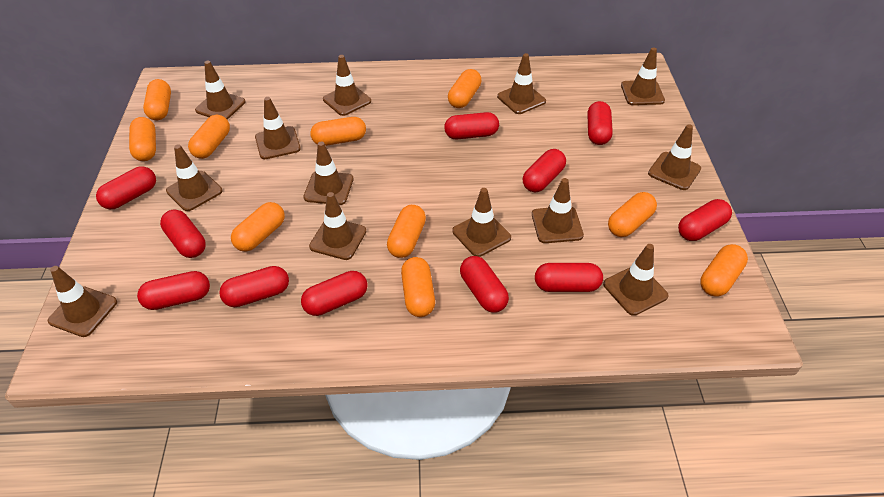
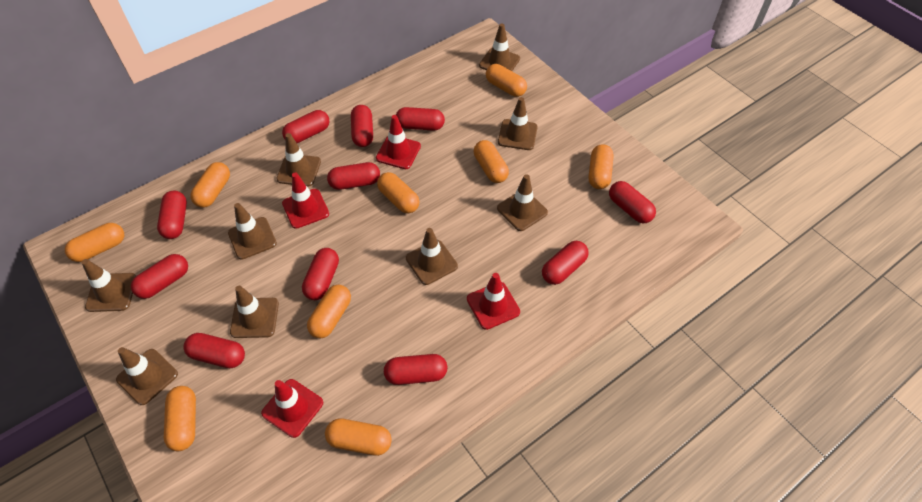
brown traffic cone: [48,266,117,337] [166,144,223,211] [195,61,246,120] [255,97,301,159] [303,142,354,205] [309,192,366,260] [323,55,371,116] [452,188,511,257] [497,53,546,114] [532,178,584,243] [603,244,669,316] [621,47,665,105] [648,124,701,190] = 13 -> [82,259,136,312] [116,347,178,405] [228,203,277,260] [230,286,279,338] [276,133,321,187] [406,228,458,285] [479,23,520,71] [497,174,548,231] [498,97,538,150] = 9
orange capsule: [129,117,156,161] [143,79,171,120] [188,115,230,159] [231,202,285,252] [310,117,366,146] [387,205,426,258] [401,257,435,317] [448,69,482,108] [608,192,657,237] [700,244,748,297] = 10 -> [65,223,124,262] [164,386,196,451] [190,162,230,208] [307,285,351,338] [325,418,392,456] [377,172,419,213] [474,140,509,183] [486,64,527,97] [589,144,614,189] = 9
red traffic cone: none = 0 -> [261,379,323,438] [282,172,329,229] [376,115,421,169] [467,273,520,330] = 4

